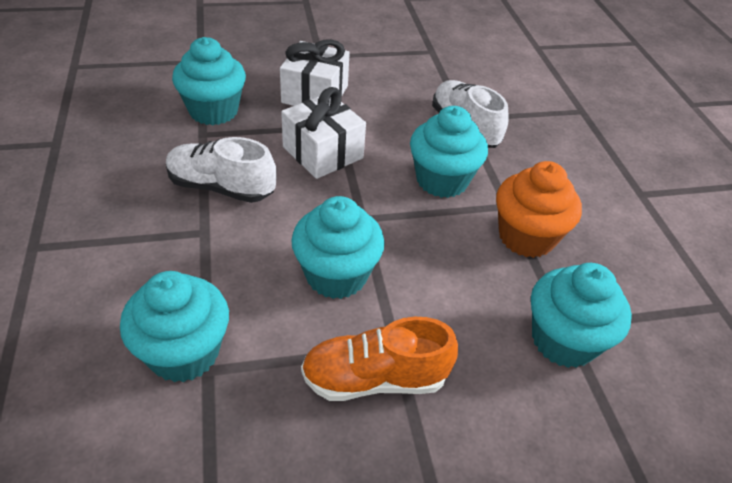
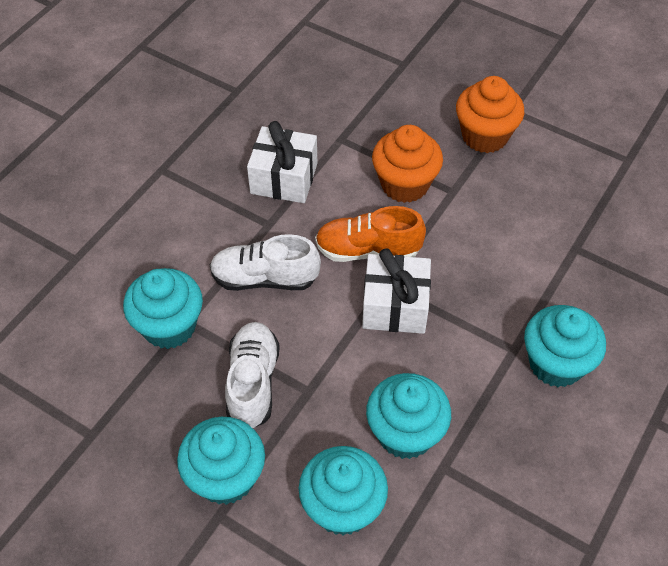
orange cupcake: [496,161,582,258] = 1 -> [372,125,443,203] [456,76,524,153] = 2

